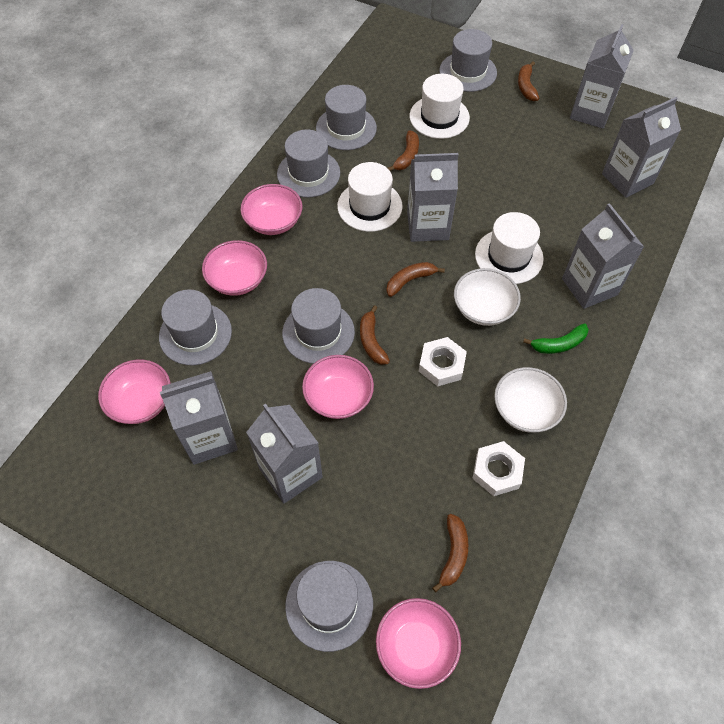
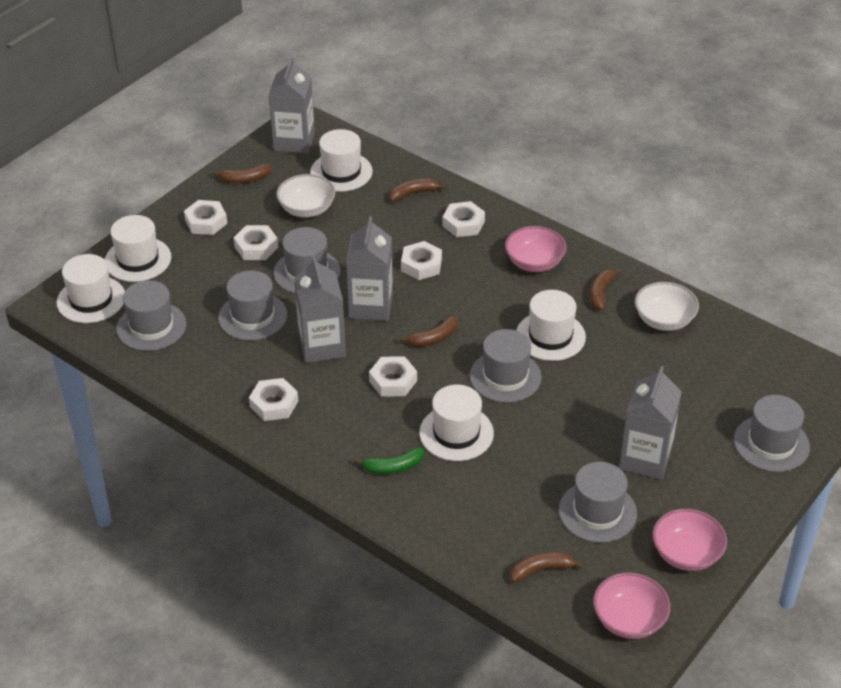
grey carton: [160,371,238,465] [246,404,323,503] [407,153,459,242] [562,203,644,309] [570,24,634,129] [602,97,681,198] = 6 -> [268,57,315,154] [294,255,346,363] [346,216,393,321] [619,366,682,480] = 4
pink bowl: [98,359,171,424] [202,240,267,296] [240,184,302,235] [302,355,374,419] [376,598,461,689] = 5 -> [505,226,567,272] [593,572,670,639] [652,509,727,571] = 3
white hat: [337,162,403,232] [410,74,470,139] [475,212,544,284] = 3 -> [57,254,125,323] [105,215,171,282] [310,129,373,192] [419,385,494,461] [516,290,586,361] = 5
white nut: [419,337,467,386] [473,441,525,496] = 2 -> [184,200,227,235] [233,225,278,260] [249,378,298,421] [369,356,417,397] [401,241,442,280] [442,201,485,237] = 6

